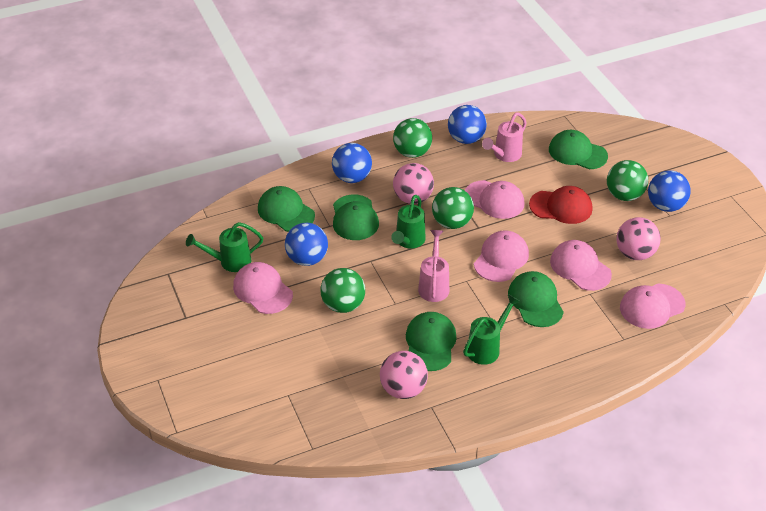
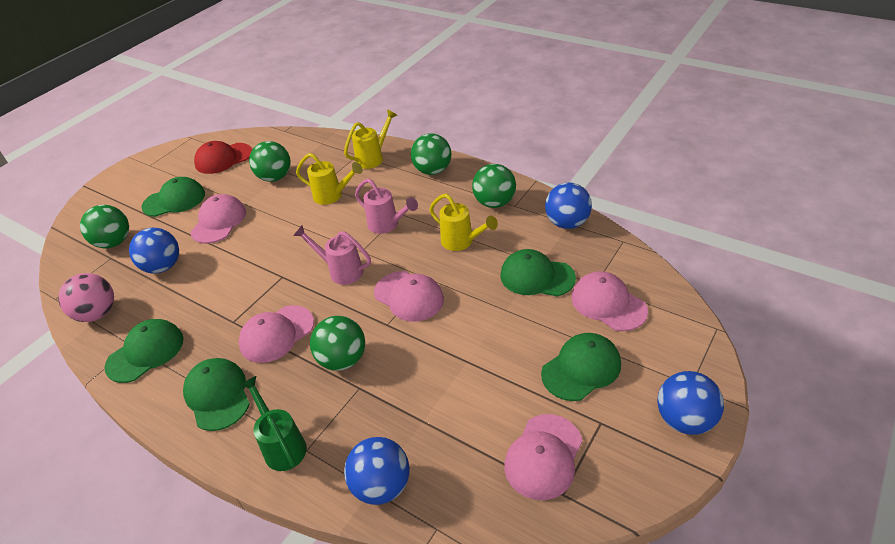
green ball: [320,268,365,313] [393,118,432,158] [432,187,474,229] [607,160,648,201] = 4 -> [80,205,129,248] [249,141,291,182] [310,316,365,371] [411,133,451,175] [472,164,516,208] = 5
green watering can: [186,222,263,272] [391,195,426,248] [463,295,521,365] = 3 -> [240,376,307,471] = 1
pink ball: [380,351,428,399] [393,163,434,204] [616,217,661,260] = 3 -> [58,273,114,322] = 1
yellow watering can: none = 0 -> [296,153,363,205] [344,109,397,169] [429,194,498,251] = 3

